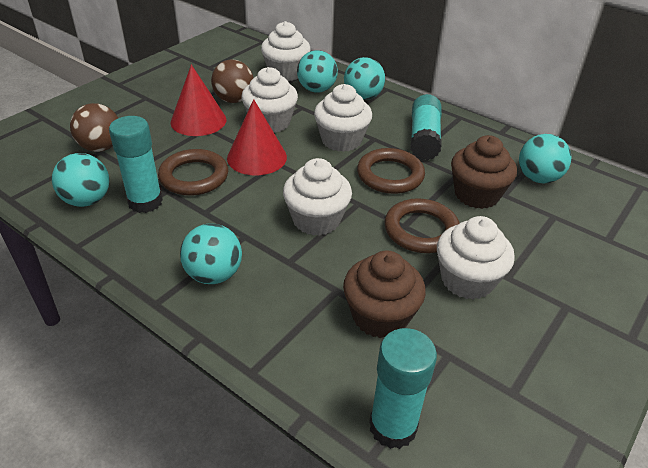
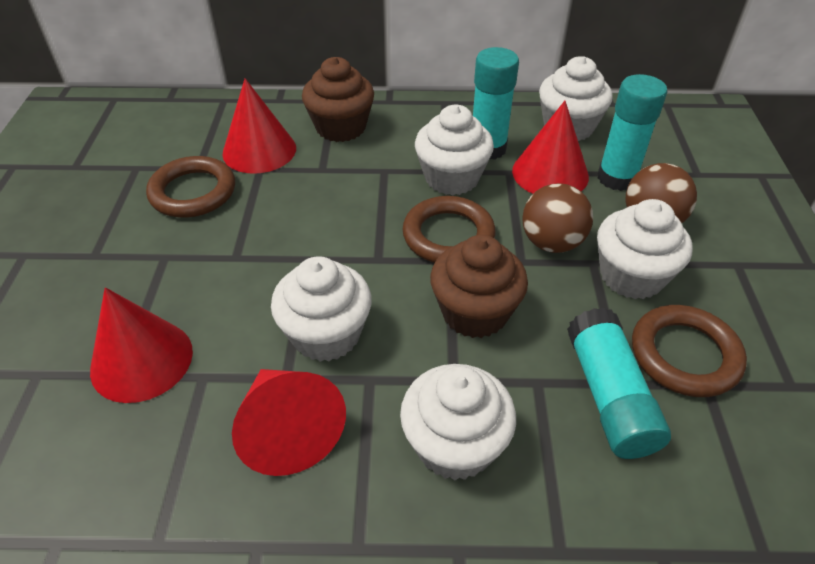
red cone: [170,64,226,136] [227,99,287,175] = 2 -> [90,287,193,403] [222,78,296,174] [232,369,346,476] [512,101,589,194] = 4
turquoise ball: [52,153,109,207] [180,223,242,284] [297,50,338,93] [344,57,385,100] [519,134,572,183] = 5 -> none = 0

